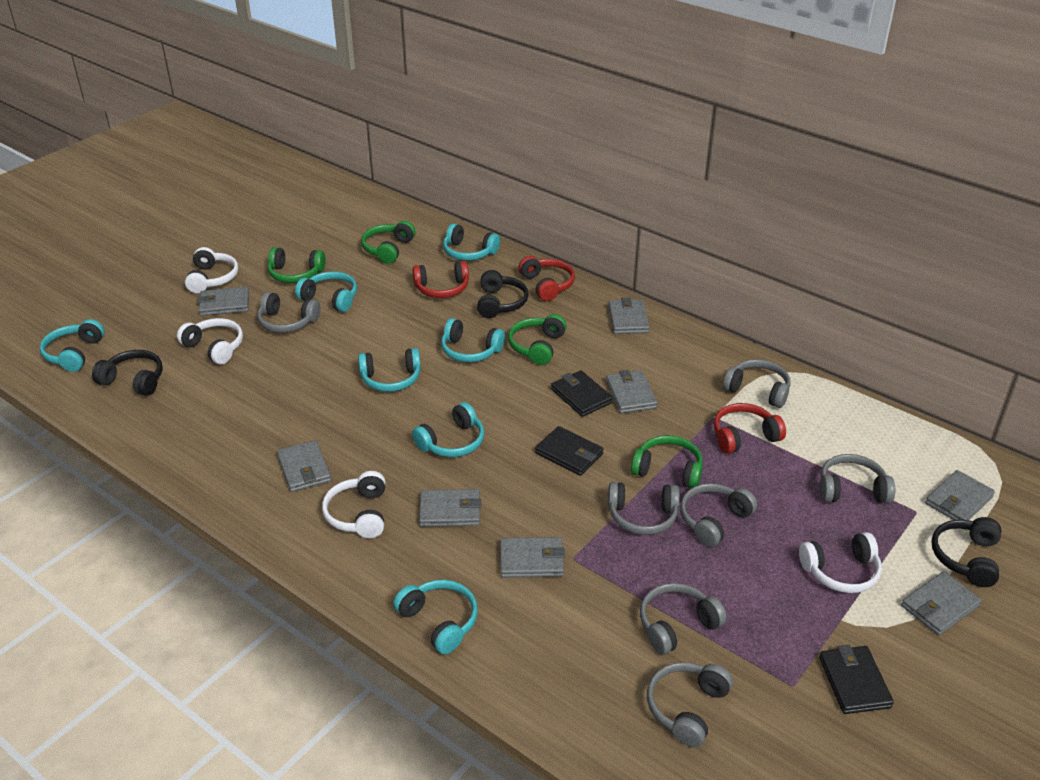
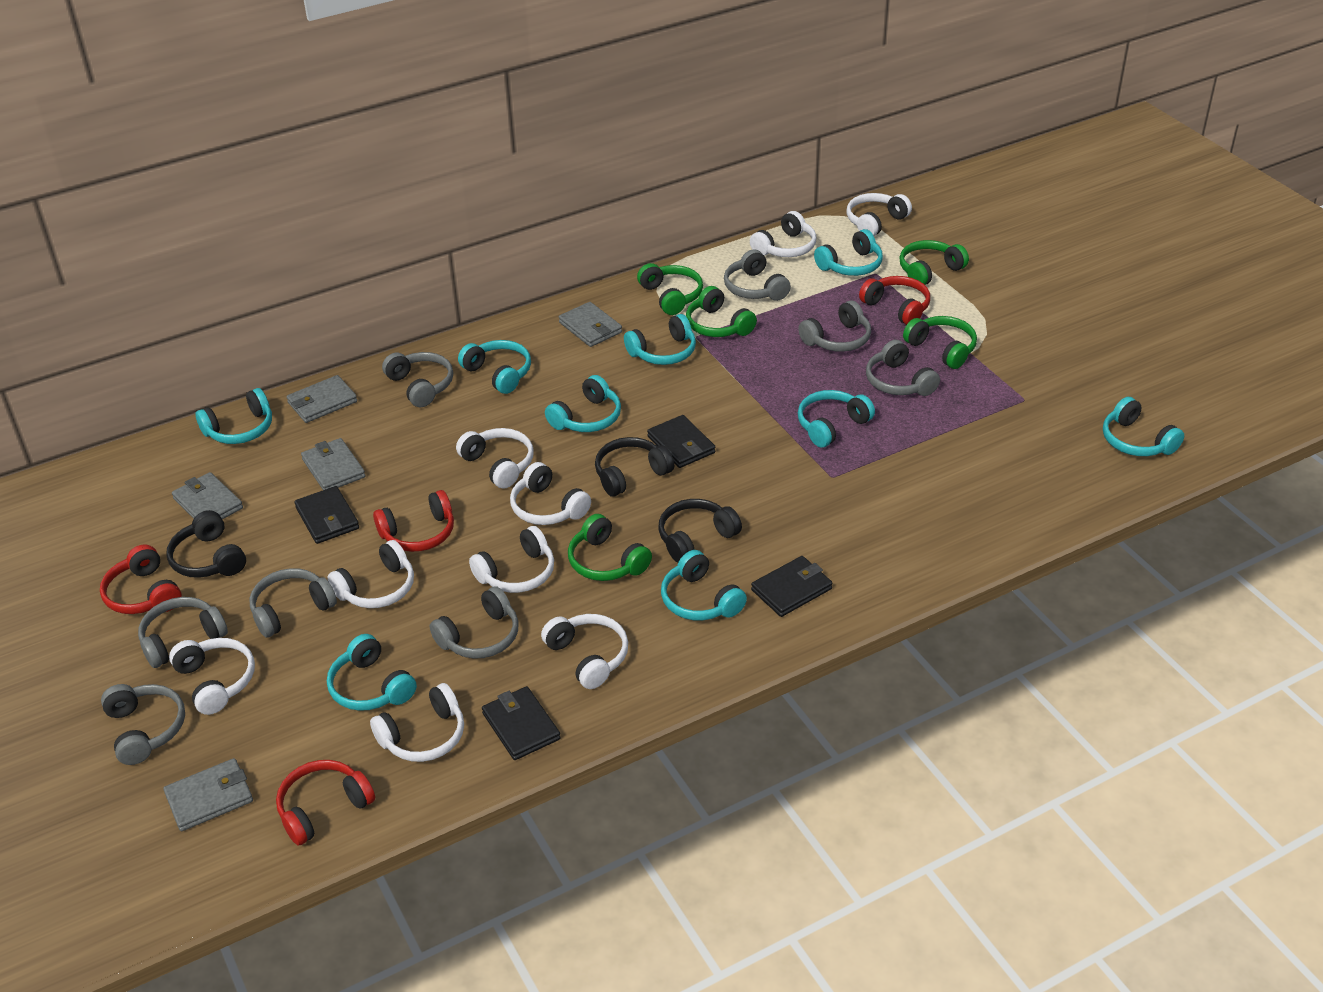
black wallet: [535,426,604,476] [551,370,613,417] [819,645,894,714] = 3 -> [294,486,359,544] [482,686,561,760] [647,415,716,468] [751,556,832,617] = 4
green headphones: [268,247,326,283] [361,221,416,264] [508,314,567,365] [631,435,703,488] = 4 -> [568,514,652,581] [637,263,703,315] [686,286,757,337] [899,240,969,285] [903,316,977,369] = 5
grey headphones: [257,292,320,333] [608,482,680,535] [640,583,727,655] [647,662,733,747] [680,483,757,547] [723,359,791,408] [820,454,895,504] = 7 -> [101,684,185,765] [138,597,228,668] [249,568,337,638] [382,352,453,407] [430,586,519,659] [724,249,791,301] [798,300,871,352] [866,340,940,396] = 8
grey wallet: [198,287,249,316] [277,440,331,492] [419,489,481,527] [500,537,565,578] [606,370,657,413] [608,298,650,334] [901,571,982,635] [925,470,995,520] = 8 -> [163,758,253,831] [172,472,243,519] [286,375,357,423] [301,438,365,490] [559,302,622,347] = 5
red headphones: [413,261,469,298] [519,256,575,301] [714,403,786,454] = 3 -> [100,544,182,614] [276,760,375,846] [373,490,454,552] [859,276,930,325] = 4
turquoise headphones: [40,319,105,372] [295,271,357,312] [358,348,421,392] [394,580,478,654] [412,402,484,457] [441,318,505,362] [443,224,500,261] = 7 -> [196,388,272,444] [327,634,417,711] [458,340,531,394] [545,375,621,432] [624,314,696,365] [661,550,747,620] [798,390,875,448] [814,229,883,276] [1103,397,1184,456] = 9
white headphones: [177,318,243,365] [185,247,238,293] [322,471,385,538] [799,532,882,593] = 4 -> [169,638,255,715] [327,540,414,608] [370,683,464,762] [456,428,533,489] [469,526,554,593] [510,462,591,525] [541,614,628,689] [750,211,816,257] [846,193,912,236] = 9

